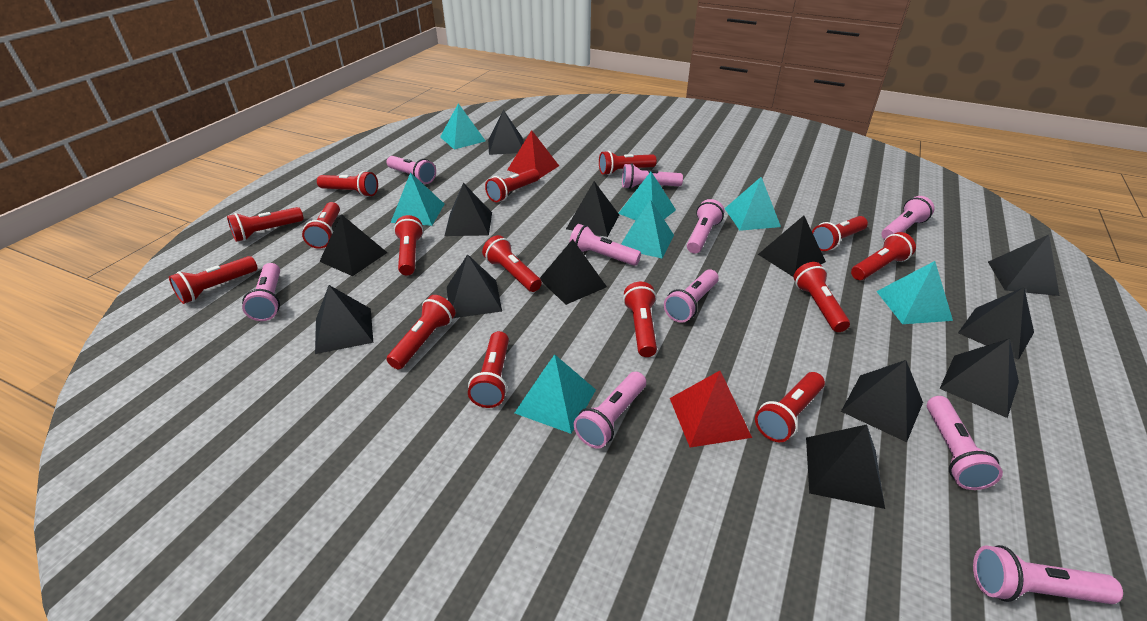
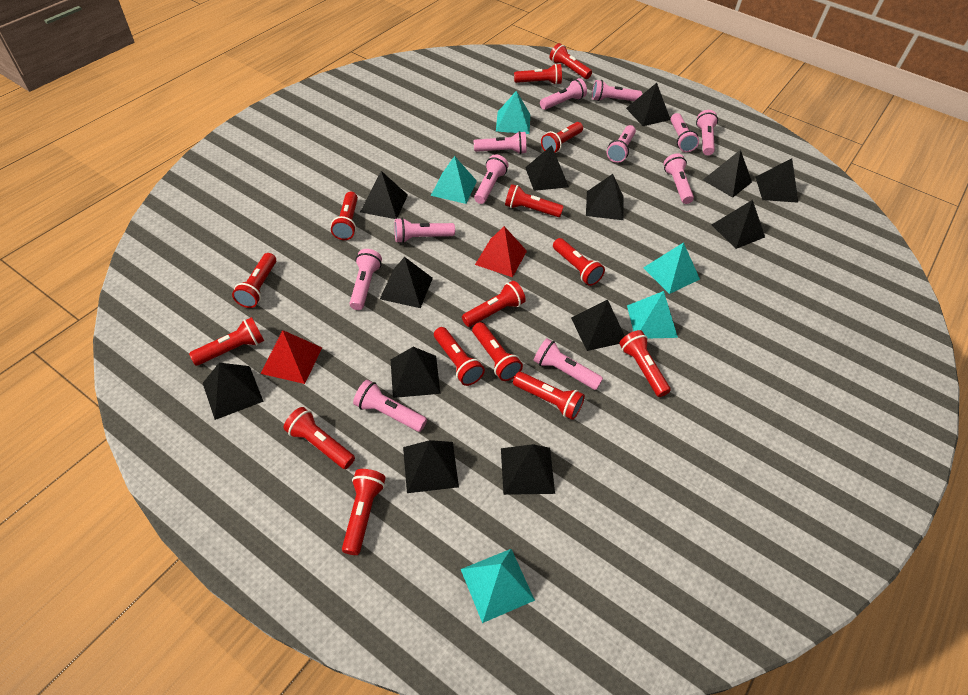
pink flashlight: [242,263,280,321] [387,156,436,184] [569,224,641,266] [574,372,646,449] [622,163,683,189] [664,269,719,323] [687,199,724,253] [881,196,934,240] [927,396,1003,490] [973,545,1123,604] = 10 -> [349,249,382,310] [353,380,427,432] [394,218,455,243] [474,131,526,154] [474,154,508,204] [534,338,603,390] [540,78,587,110] [592,80,642,101] [607,125,636,163] [664,154,694,204] [670,113,699,152] [696,110,718,155] = 12
turquoise pyramid: [391,172,444,226] [440,103,485,150] [515,354,596,434] [618,172,676,220] [621,199,674,258] [725,177,781,231] [876,261,953,324] = 7 -> [431,156,477,204] [461,549,535,623] [496,91,530,134] [627,291,678,339] [643,242,700,294] = 5

